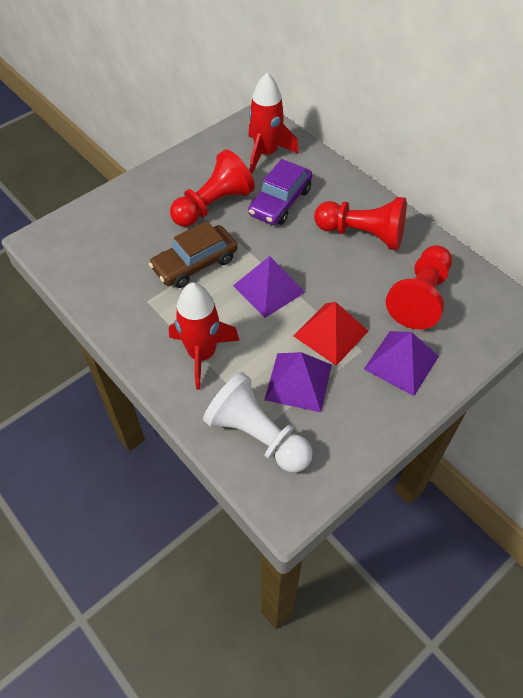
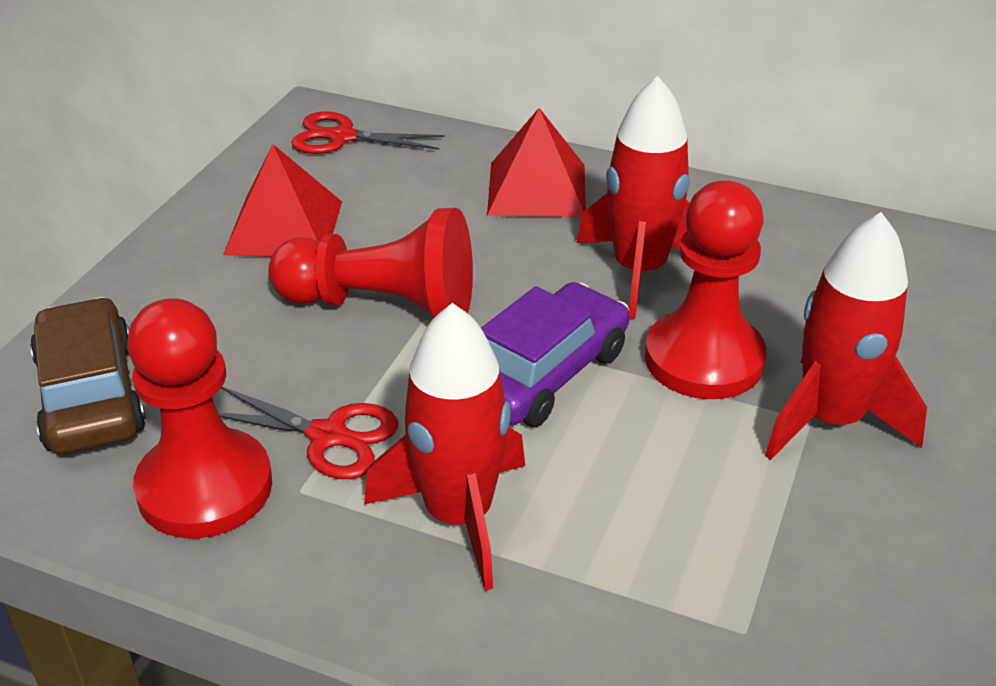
purple pyramid: [233,256,305,318] [264,352,332,412] [364,331,439,396] = 3 -> none = 0
red pyramid: [293,302,368,366] = 1 -> [223,144,342,257] [487,108,586,217] = 2
red rocket: [169,282,240,390] [248,73,299,174] = 2 -> [364,303,525,591] [577,76,690,319] [765,212,927,460] = 3
red scissors: none = 0 -> [218,387,398,479] [291,111,445,154] = 2
white pawn: [203,372,313,473] = 1 -> none = 0

